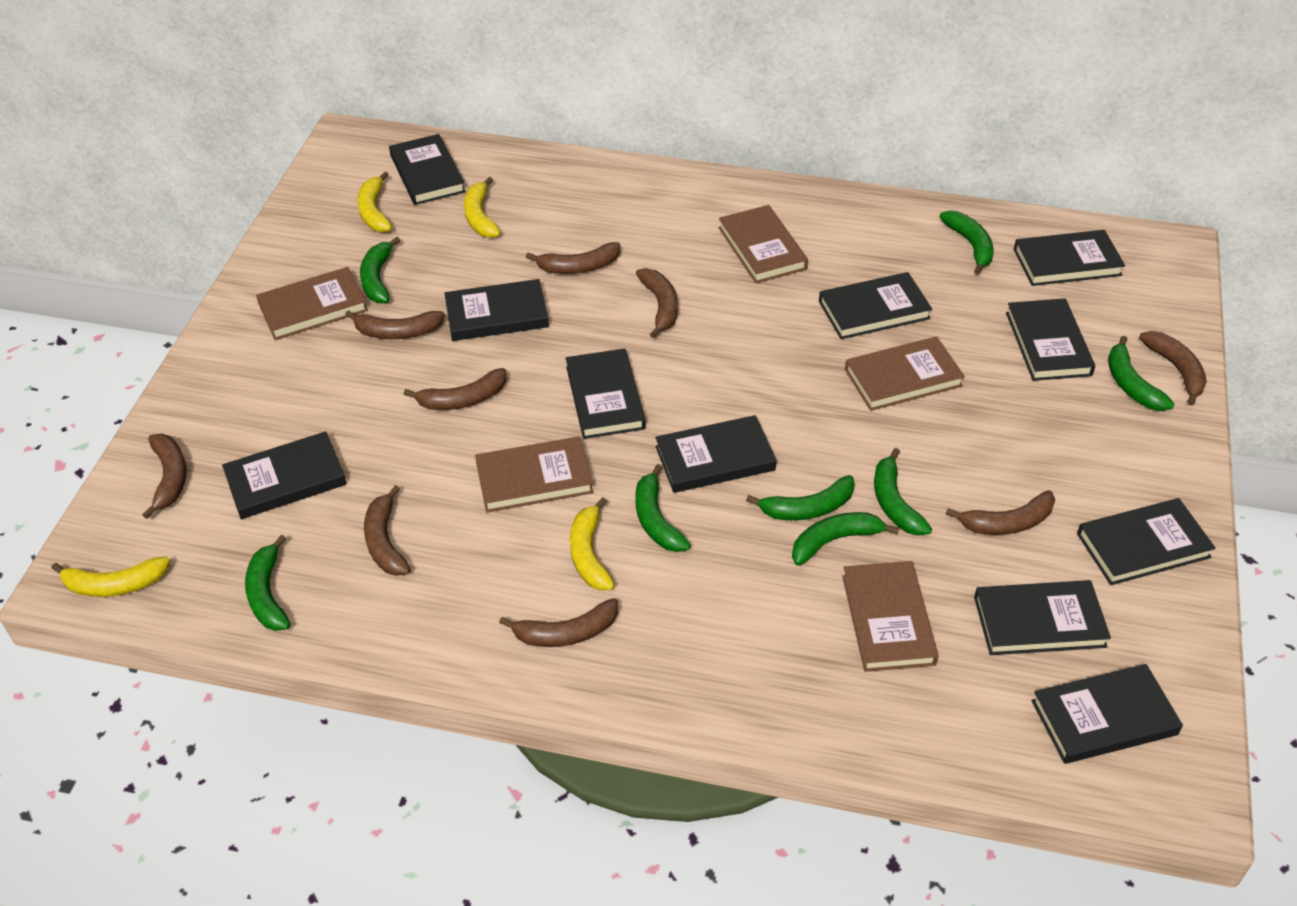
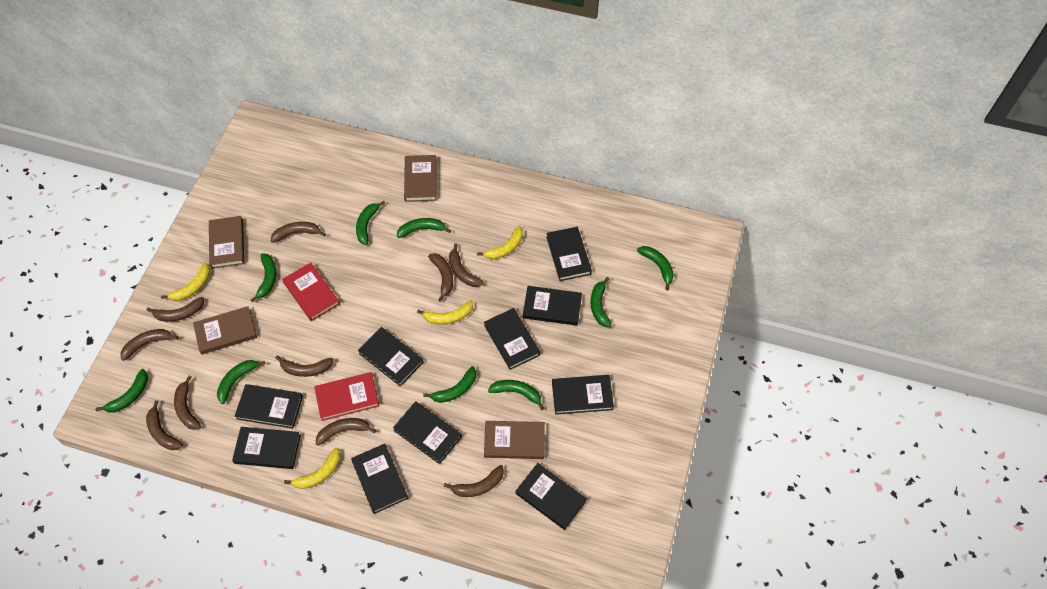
black book: [222,431,346,519] [389,134,466,205] [444,279,549,341] [566,348,645,439] [655,415,776,493] [819,272,932,339] [974,580,1111,655] [1006,298,1095,381] [1014,230,1125,286] [1031,664,1183,764] [1077,498,1216,585] = 11 -> [232,427,301,469] [235,384,303,429] [351,444,408,514] [358,327,424,387] [393,401,462,464] [484,308,540,370] [516,463,587,530] [523,286,582,326] [546,227,592,281] [552,375,614,415] = 10
brown banana: [142,434,186,519] [345,310,445,339] [364,485,411,576] [404,368,507,410] [499,598,618,647] [526,242,620,274] [636,268,678,338] [946,490,1055,535] [1139,331,1207,406] = 9 -> [120,329,179,361] [146,297,204,322] [146,400,183,450] [174,376,201,430] [271,222,326,243] [275,355,334,377] [316,418,377,446] [428,253,453,302] [444,465,504,497] [449,243,484,287] = 10
brown book: [256,267,368,340] [475,436,593,513] [718,205,808,283] [842,561,939,672] [845,336,965,411] = 5 -> [193,306,257,355] [209,216,244,269] [404,155,436,202] [484,421,545,459] = 4
green banana: [245,535,291,631] [360,237,401,303] [635,464,691,552] [746,475,855,520] [792,512,899,566] [874,448,932,536] [939,210,994,274] [1108,336,1175,411] = 8 -> [96,369,148,413] [217,360,265,404] [251,253,276,302] [356,201,385,245] [397,218,451,238] [423,366,476,403] [488,380,545,410] [590,277,612,327] [637,246,674,290] = 9
red book: none = 0 -> [282,263,340,321] [314,372,379,421] = 2

